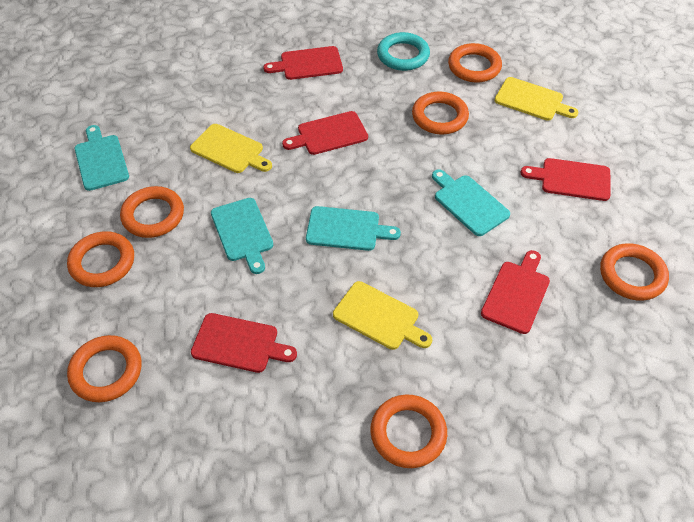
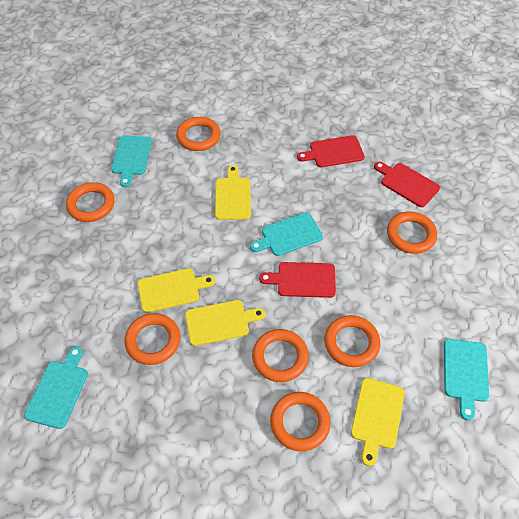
red cutting board: [191,313,297,373] [263,46,343,80] [282,111,368,155] [481,250,550,334] [521,158,611,201] = 5 -> [259,262,336,298] [297,135,365,167] [374,162,440,207] = 3
turquoise ring: [377,32,430,71] = 1 -> none = 0
yellow cutting board: [190,124,272,173] [333,281,432,350] [494,77,578,121] = 3 -> [137,268,215,313] [185,300,265,346] [215,165,251,220] [351,378,405,466] = 4

